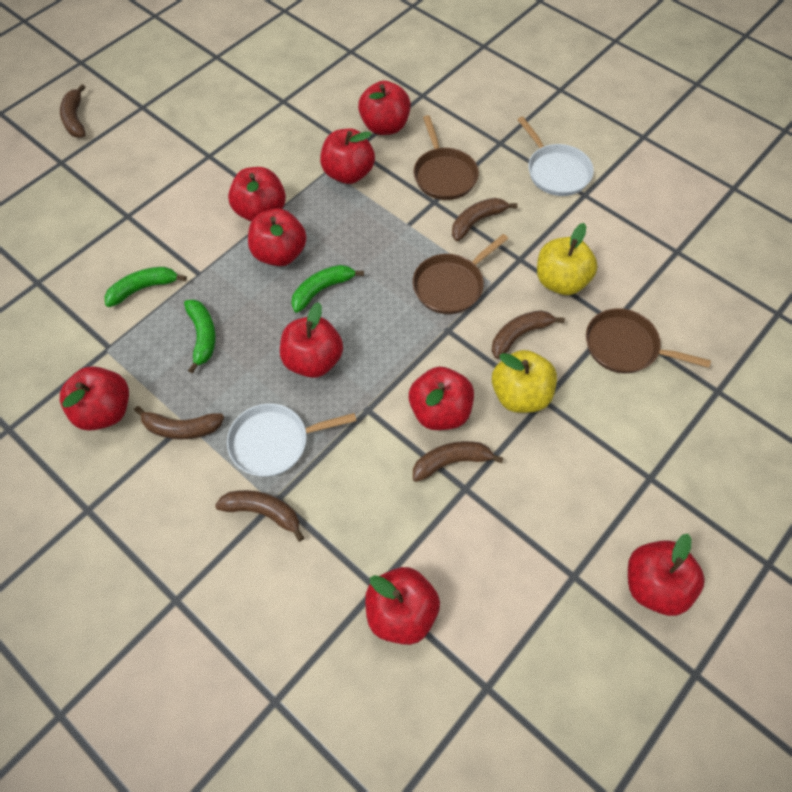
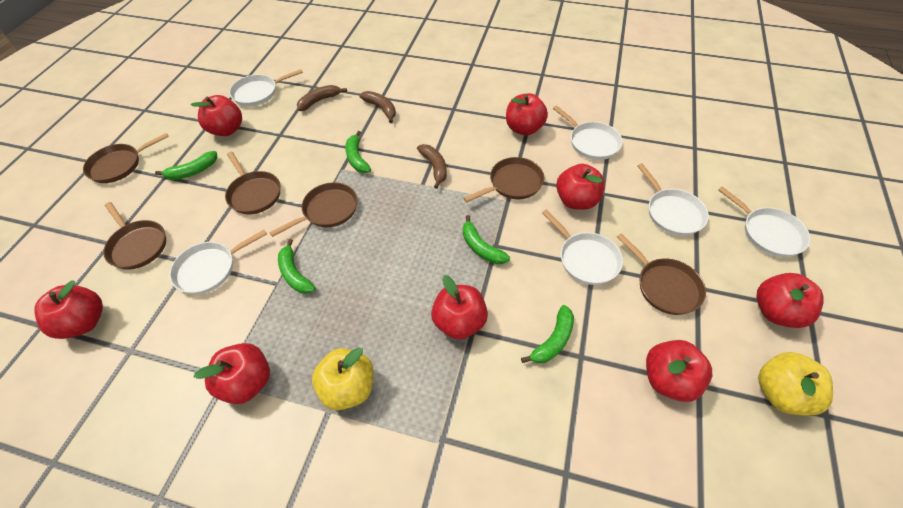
brown banana: [60,84,86,138] [134,406,224,439] [215,490,304,541] [413,441,503,482] [452,198,518,241] [492,310,565,359] = 6 -> [297,85,347,111] [360,91,396,123] [417,144,447,189] = 3
brown pan: [413,234,508,314] [414,115,479,200] [586,308,711,373] = 3 -> [83,133,169,183] [103,202,166,270] [225,152,281,214] [269,182,357,237] [464,157,544,202] [617,233,706,315] = 6
green banana: [104,267,187,307] [184,300,216,373] [291,265,364,313] = 3 -> [155,151,217,180] [278,239,316,294] [345,131,371,173] [463,215,510,264] [521,305,574,363] = 5
red apple: [60,366,129,431] [228,167,286,222] [248,208,307,266] [280,302,343,378] [320,128,375,184] [358,81,411,135] [365,567,440,645] [409,367,474,430] [628,534,705,616] = 9 -> [34,280,103,339] [191,95,242,136] [193,343,270,404] [431,275,488,340] [506,93,548,135] [556,164,605,210] [646,340,712,402] [757,273,824,328] = 8
white pan: [227,404,356,477] [517,116,594,196] = 2 -> [170,230,267,294] [229,69,303,106] [542,210,623,285] [553,106,623,160] [637,163,709,236] [718,187,810,257] = 6

